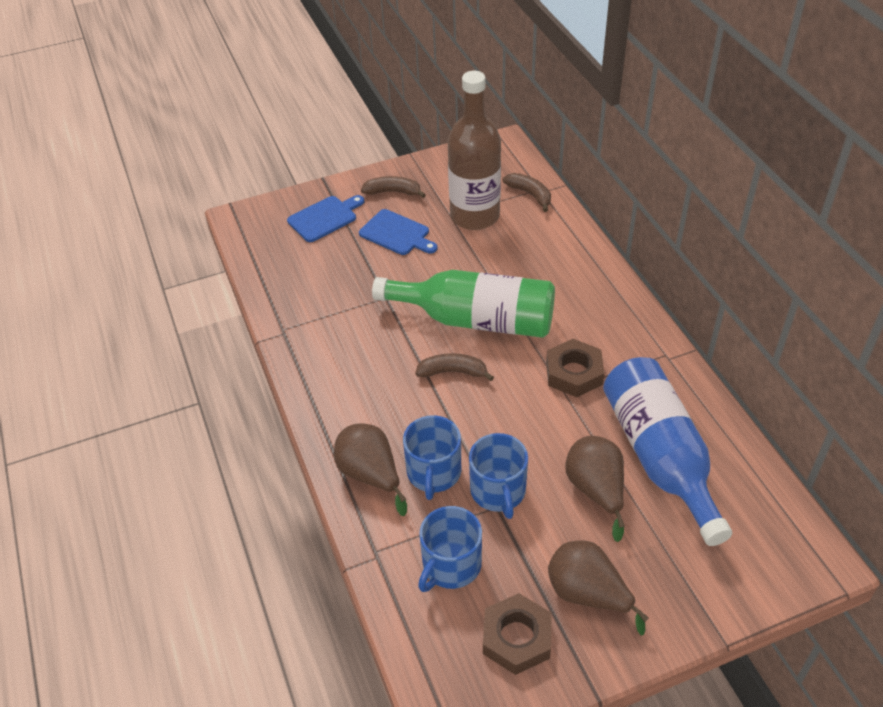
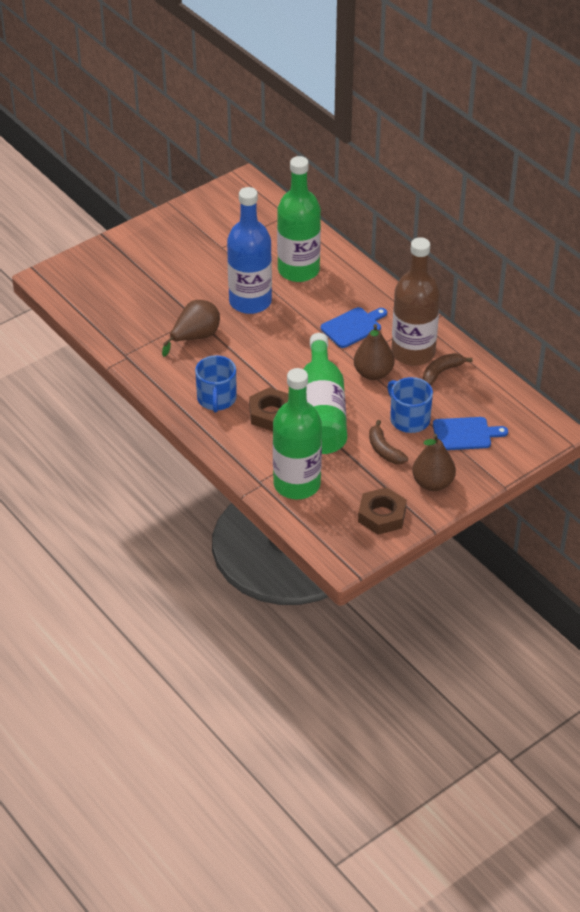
blue mug: [403,415,461,500] [418,506,482,592] [469,433,528,519] = 3 -> [195,355,237,413] [387,377,433,433] = 2
brown banana: [361,176,426,198] [416,353,494,381] [502,173,551,212] = 3 -> [369,420,408,464] [423,353,472,385] = 2
green bottle: [372,270,555,338] = 1 -> [273,368,322,499] [277,156,321,282] [304,333,347,454] = 3

